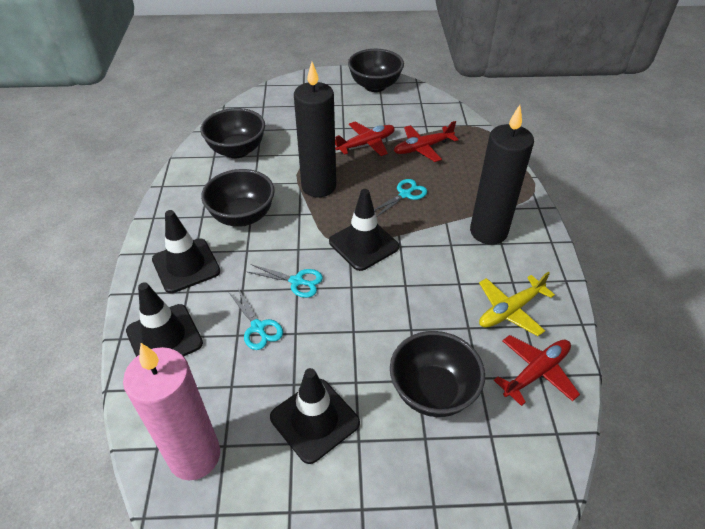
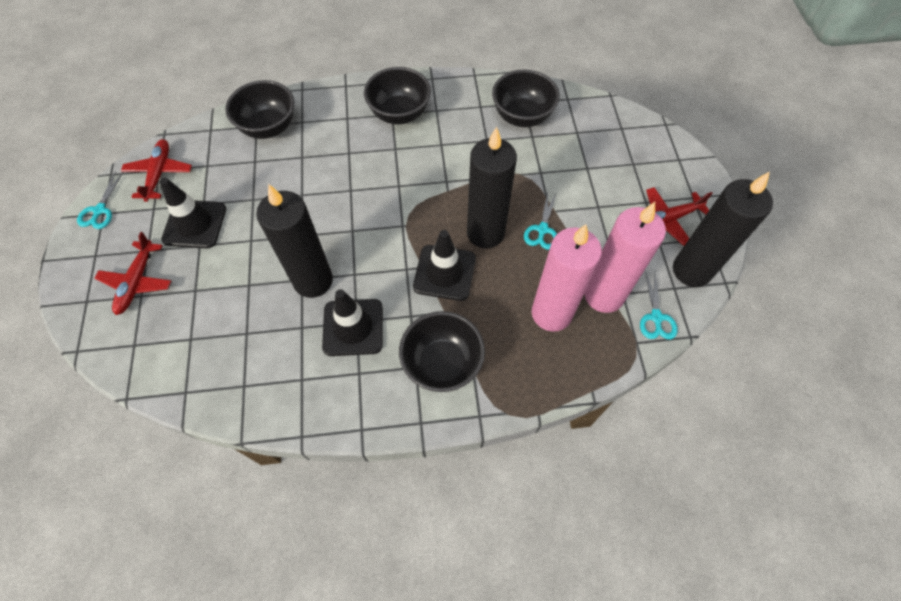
black candle: [294,62,336,197] [470,105,534,245] = 2 -> [256,184,333,298] [467,127,517,248] [673,171,773,287] = 3
black traffic cone: [126,282,203,357] [152,210,221,293] [270,368,360,464] [329,189,399,271] = 4 -> [159,178,226,248] [322,289,383,356] [413,230,476,301] = 3
pink candle: [123,343,220,480] = 1 -> [532,224,602,332] [584,202,666,313] = 2
yellow plane: [479,272,555,336] = 1 -> none = 0

